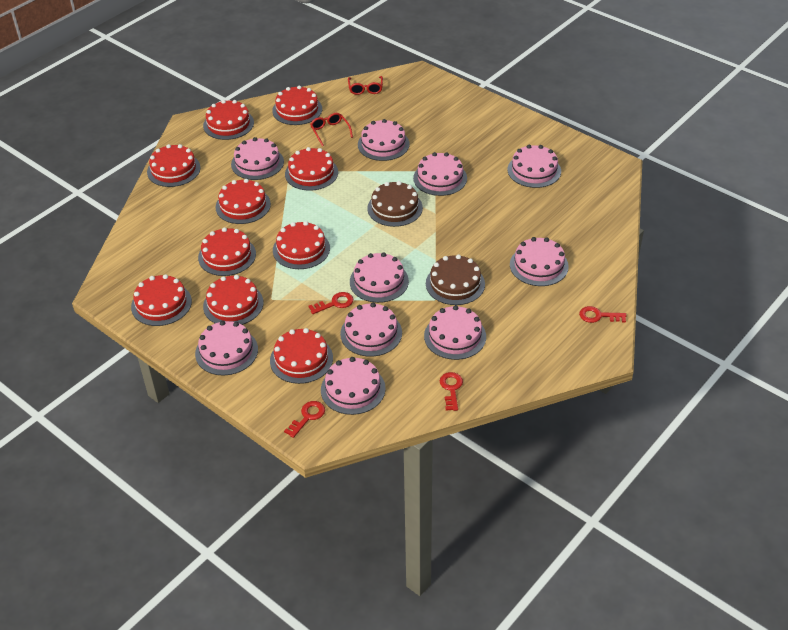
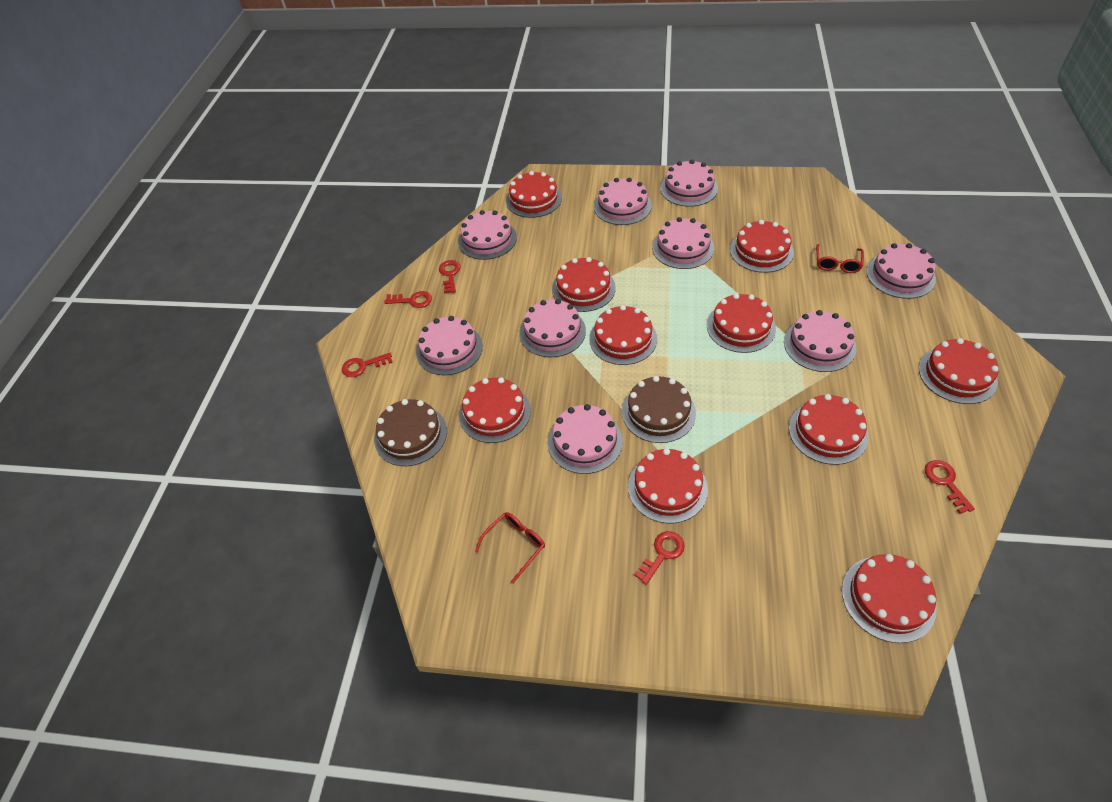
pink cake: [195,321,258,375] [231,137,284,180] [321,357,386,415] [340,303,402,357] [350,252,409,303] [358,119,409,161] [413,152,467,196] [424,305,486,360] [508,145,561,188] [510,237,569,286] = 10 -> [416,316,483,375] [458,210,517,260] [520,299,586,357] [548,404,623,474] [594,178,652,225] [652,217,714,269] [660,160,718,207] [784,310,856,372] [866,243,936,299] = 9
red key: [284,401,325,438] [309,292,353,314] [440,372,463,411] [579,306,626,323] = 4 -> [342,353,393,377] [384,291,432,308] [439,260,461,293] [634,531,685,585] [925,460,975,514] = 5

